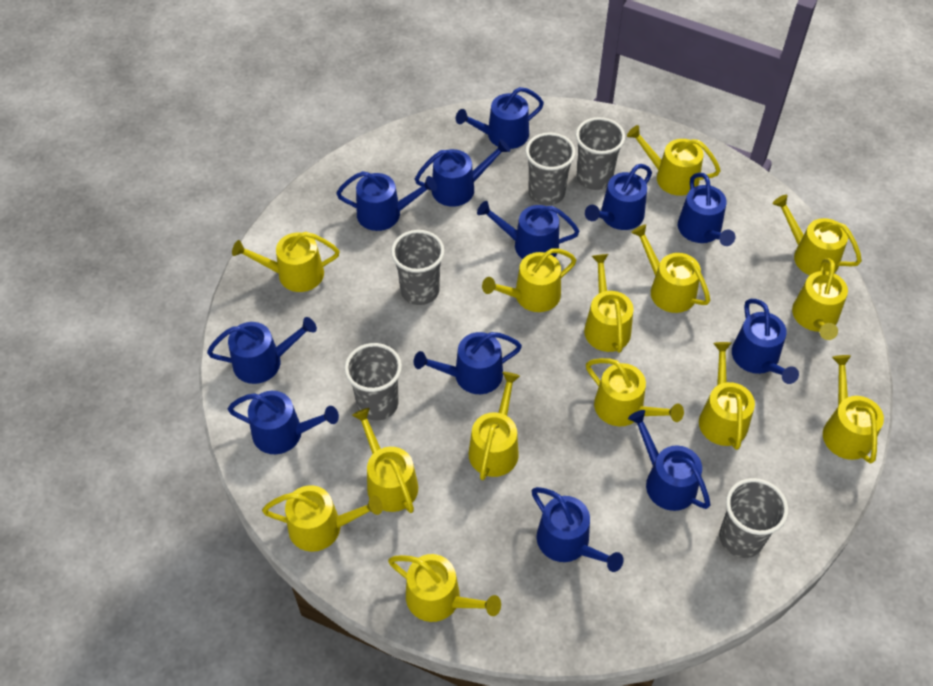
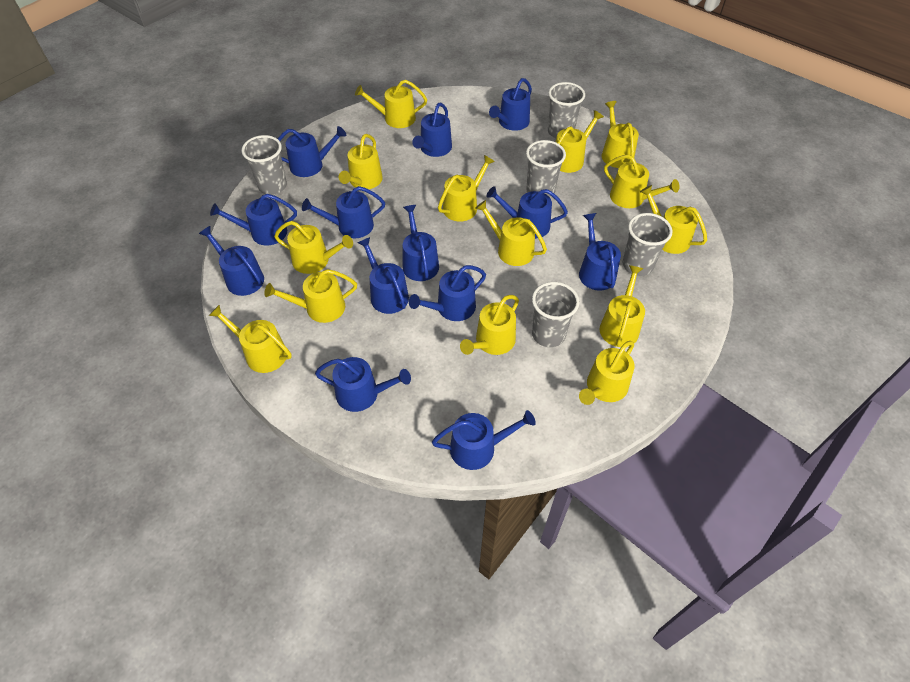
blue watering can: [207,317,317,384] [228,391,339,454] [336,171,437,231] [414,332,522,394] [415,139,510,207] [456,87,544,149] [477,201,579,259] [532,487,624,572] [585,164,652,230] [628,410,711,511] [678,173,735,246] [732,299,799,384] = 12 -> [199,226,264,296] [210,194,297,246] [278,126,346,177] [302,186,385,238] [315,357,411,412] [357,237,409,314] [402,205,439,281] [409,265,486,321] [412,103,452,157] [432,410,536,470] [486,186,568,239] [489,78,532,131] [579,213,621,291] = 13

